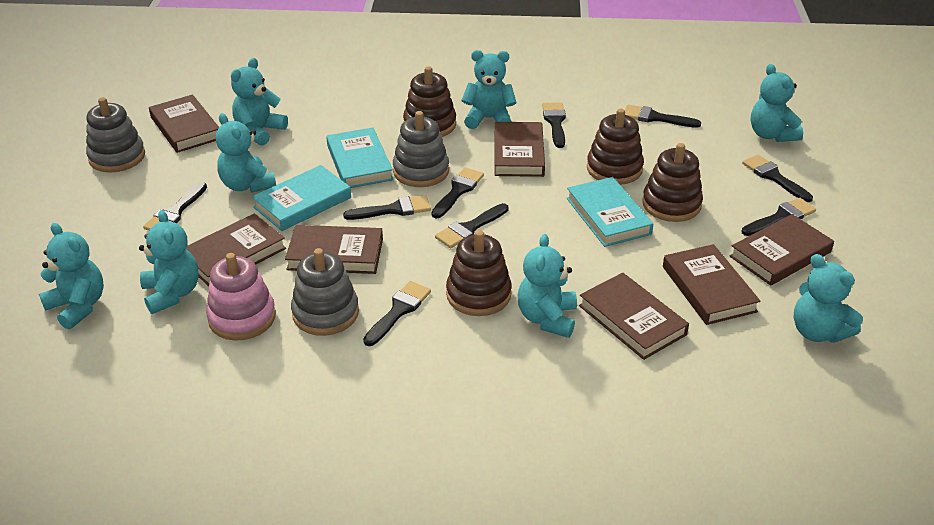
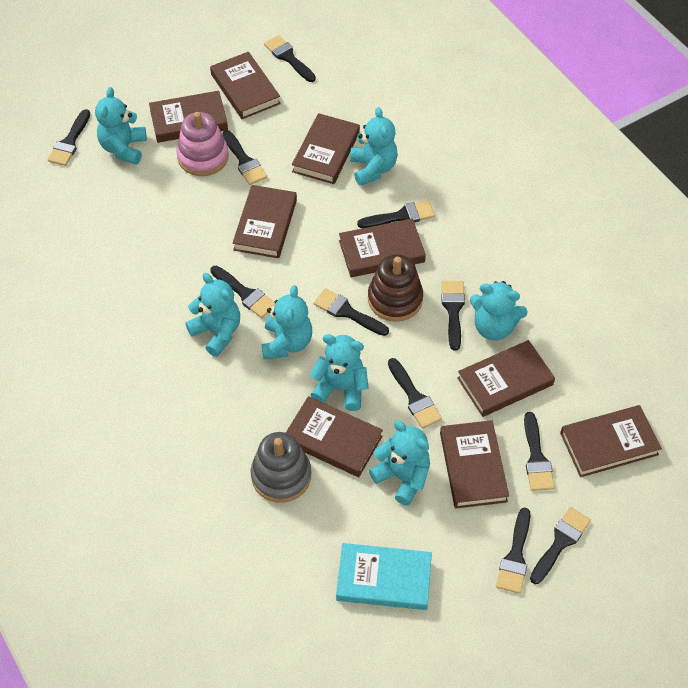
black brush: [143,182,207,231] [343,195,431,220] [363,281,431,346] [431,167,484,218] [435,203,508,248] [542,102,566,148] [625,105,701,128] [742,155,813,202] [742,198,816,236] = 9 -> [47,109,90,166] [210,266,275,318] [222,130,267,185] [264,35,316,82] [314,288,389,336] [357,200,435,228] [388,358,442,429] [441,281,465,351] [496,508,530,594] [524,412,555,491] [530,507,591,584] = 11
brown book: [149,95,219,153] [186,213,286,286] [285,225,383,274] [494,122,545,177] [579,273,689,360] [663,244,761,325] [730,214,834,285] = 7 -> [149,91,228,143] [210,52,281,119] [233,185,297,258] [286,396,383,477] [292,113,360,184] [339,218,426,277] [440,420,509,509] [457,340,555,417] [560,405,662,477] = 9
brown stacking toy: [403,66,456,137] [446,230,512,316] [587,109,644,185] [642,143,703,222] = 4 -> [368,254,423,322] = 1
grey stacking toy: [86,97,145,173] [291,248,359,336] [393,111,449,187] = 3 -> [251,432,311,503] = 1
turquoise book: [252,165,351,231] [326,127,393,188] [567,177,653,247] = 3 -> [336,543,432,610] = 1
turquoise teddy bear: [39,223,104,329] [139,210,199,314] [216,113,276,193] [231,58,288,146] [461,50,516,129] [518,234,577,338] [751,64,803,142] [793,254,863,343] = 8 -> [95,87,147,165] [185,273,240,357] [262,285,312,360] [309,334,368,411] [350,107,398,186] [369,421,430,506] [470,281,528,341] = 7

